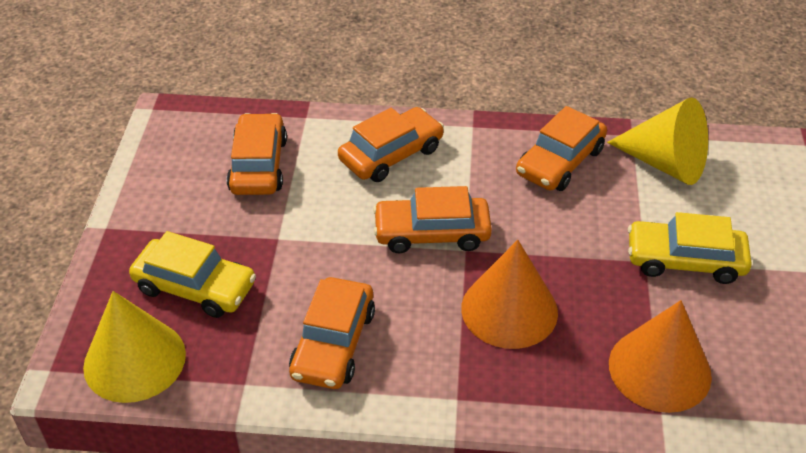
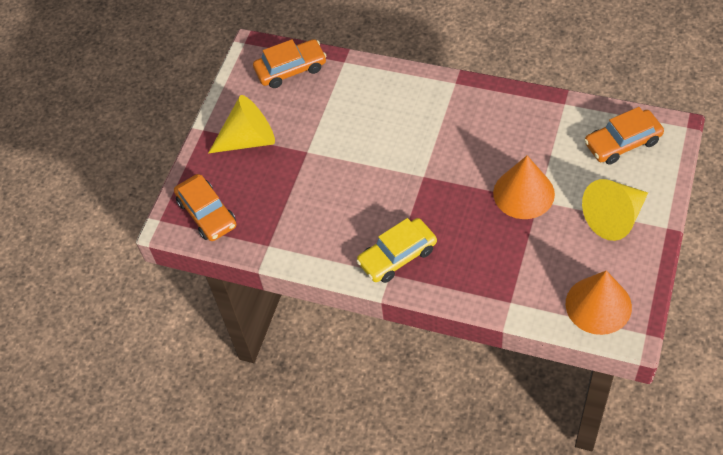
orange car: [227,113,287,195] [289,277,375,389] [338,107,444,182] [373,186,492,254] [516,106,607,191] = 5 -> [174,174,236,241] [253,39,327,88] [584,107,664,165] = 3
yellow car: [129,231,256,318] [628,212,752,284] = 2 -> [356,218,437,283] = 1

